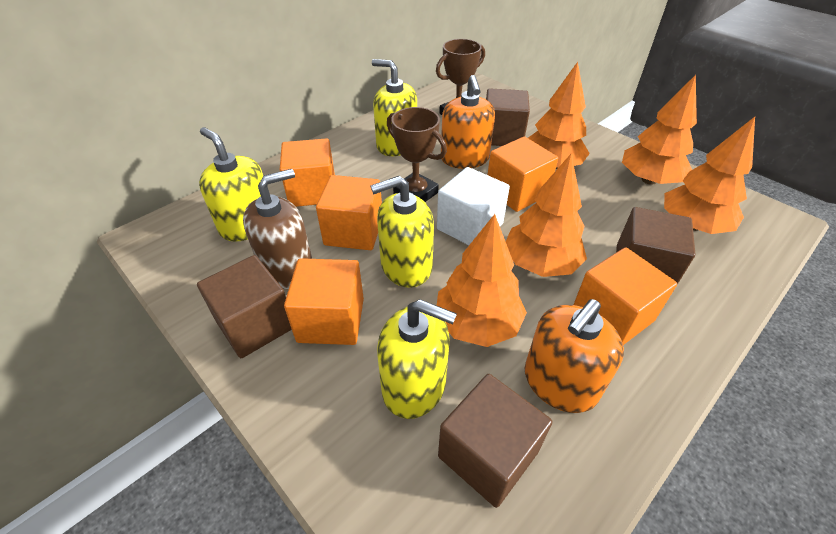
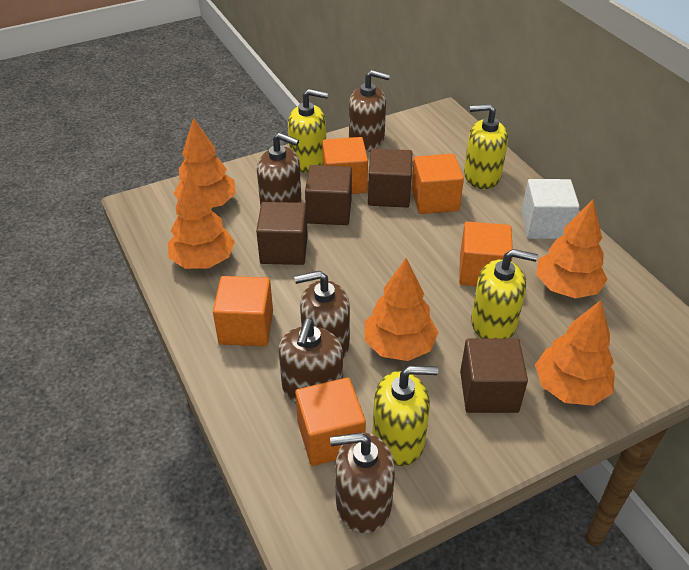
brown soap dispenser: [243,169,312,289] = 1 -> [257,133,301,207] [278,319,343,403] [294,271,350,359] [330,432,395,534] [349,70,390,152] = 5
brown trophy: [387,107,447,202] [436,39,485,115] = 2 -> none = 0
orange soap dispenser: [441,75,495,169] [525,299,624,413] = 2 -> none = 0

